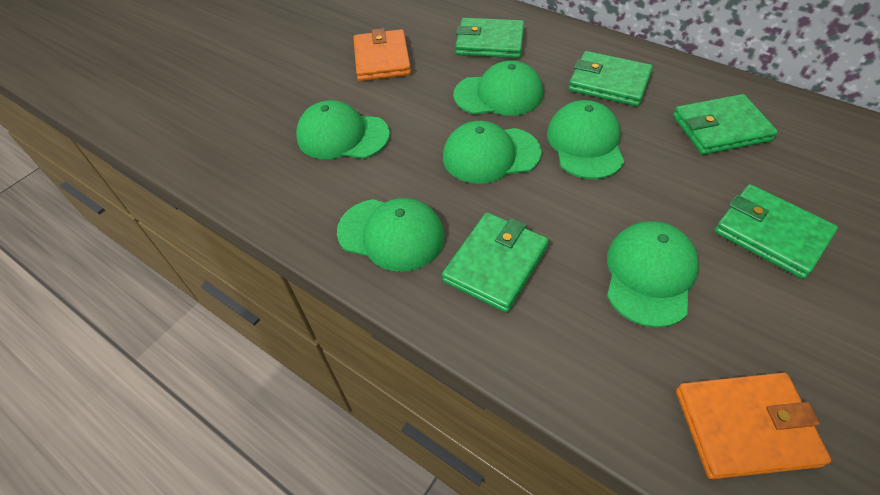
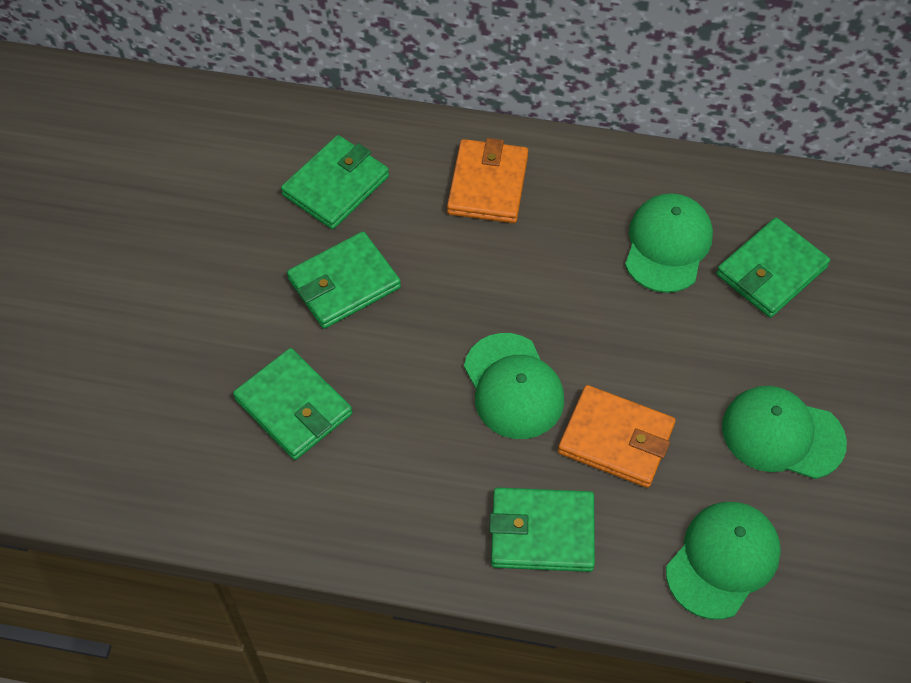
green cap: [296,100,390,159] [337,198,445,272] [443,121,542,184] [453,60,543,116] [547,100,624,179] [607,221,699,328] = 6 -> [464,333,564,439] [625,193,713,293] [666,502,781,620] [722,386,847,479] = 4

